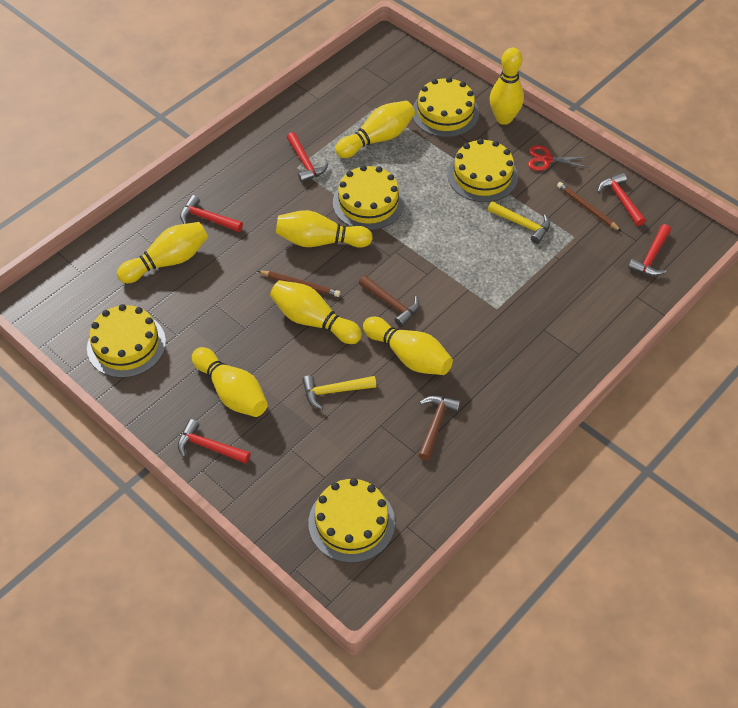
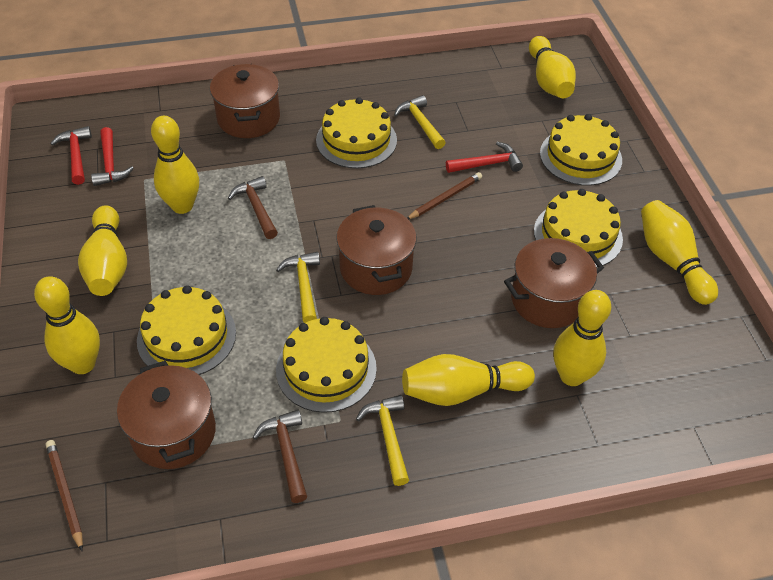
brown pot: none = 0 -> [117,361,216,469] [210,64,280,138] [336,205,416,295] [504,238,604,328] = 4
red hammer: [178,419,251,464] [180,195,243,232] [287,132,328,183] [598,173,646,226] [628,224,671,276] = 5 -> [50,126,92,185] [91,127,134,186] [446,142,523,173] = 3
red scissors: [528,145,589,171] = 1 -> none = 0
yellow hammer: [302,375,376,410] [488,201,550,244] = 2 -> [276,252,320,323] [356,395,409,486] [394,95,446,149] = 3

